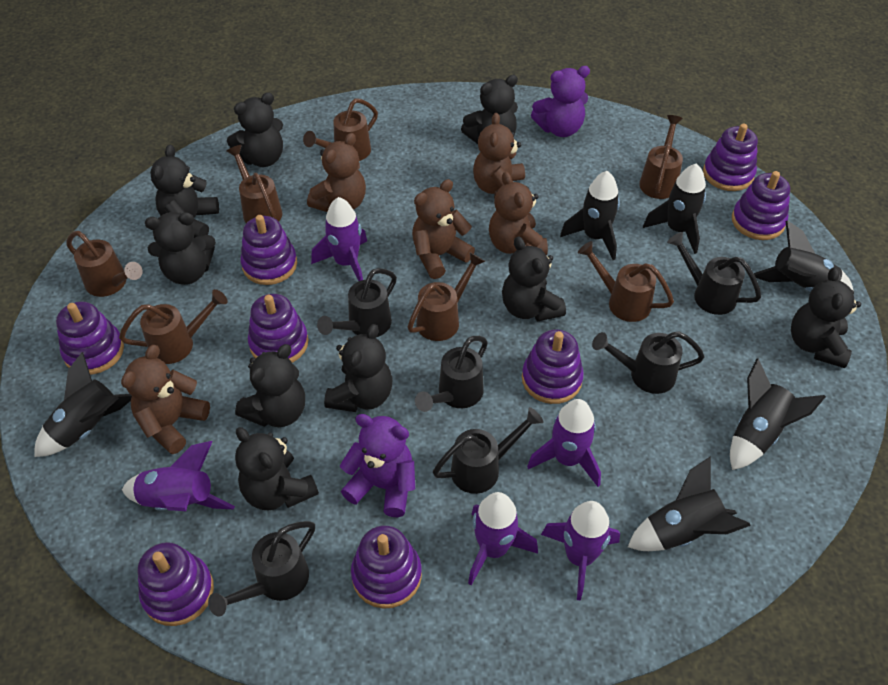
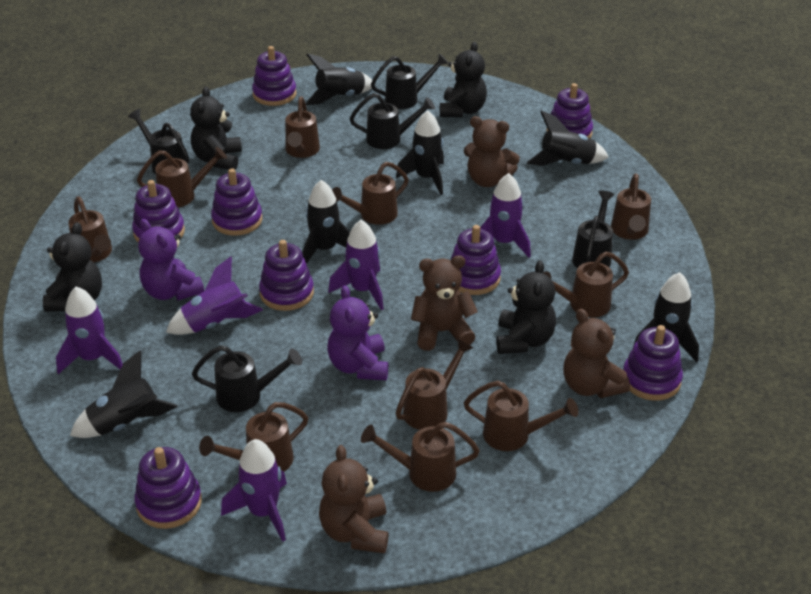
black teddy bear: [145,212,216,285] [150,144,219,238] [227,92,283,167] [235,344,305,427] [235,427,319,511] [324,324,392,412] [461,75,518,144] [502,236,566,321] [791,267,861,368] = 9 -> [43,222,102,312] [190,87,242,170] [440,42,487,117] [496,260,556,354] = 4
black watering can: [208,521,315,616] [317,268,397,337] [415,336,488,412] [433,407,543,494] [592,331,704,394] [667,232,761,315] = 6 -> [128,109,189,174] [192,345,302,412] [350,93,435,149] [371,53,448,109] [572,191,615,268] = 5
brown teddy bear: [121,345,210,454] [307,133,366,212] [412,179,475,279] [473,113,525,199] [489,172,548,255] = 5 -> [319,445,389,553] [411,255,478,351] [464,116,520,187] [563,309,630,398] = 4
brown watering can: [67,231,143,297] [119,289,228,364] [226,145,282,223] [303,98,378,161] [408,252,485,341] [578,241,674,322] [639,115,683,199] = 7 -> [68,196,112,262] [137,147,227,207] [199,402,308,471] [285,96,320,158] [332,162,409,225] [361,422,480,492] [396,339,473,430] [464,381,579,451] [543,251,629,317] [611,173,651,240] = 10

